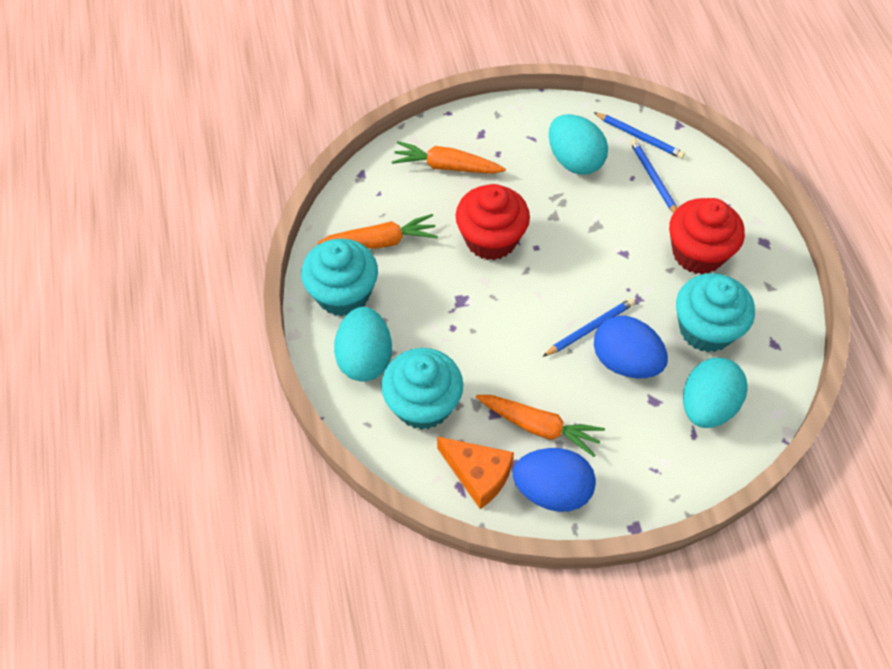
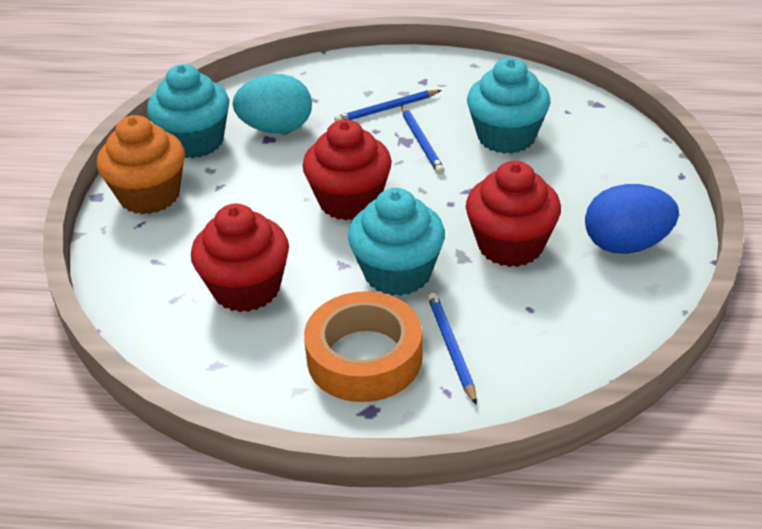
blue egg: [513,448,596,512] [594,316,668,378] = 2 -> [585,184,679,254] = 1
orange carrot: [318,214,438,248] [392,141,506,174] [476,395,605,457] = 3 -> none = 0
orange cheese: [437,436,514,509] = 1 -> none = 0
orange cupcake: none = 0 -> [97,115,185,214] = 1
orange tape: none = 0 -> [304,291,422,402] = 1
red cupcake: [456,184,530,260] [669,198,745,274] = 2 -> [191,204,289,312] [302,119,392,221] [466,161,561,267] = 3
turquoise egg: [334,307,392,382] [549,114,608,175] [683,358,748,428] = 3 -> [233,74,312,133] = 1

